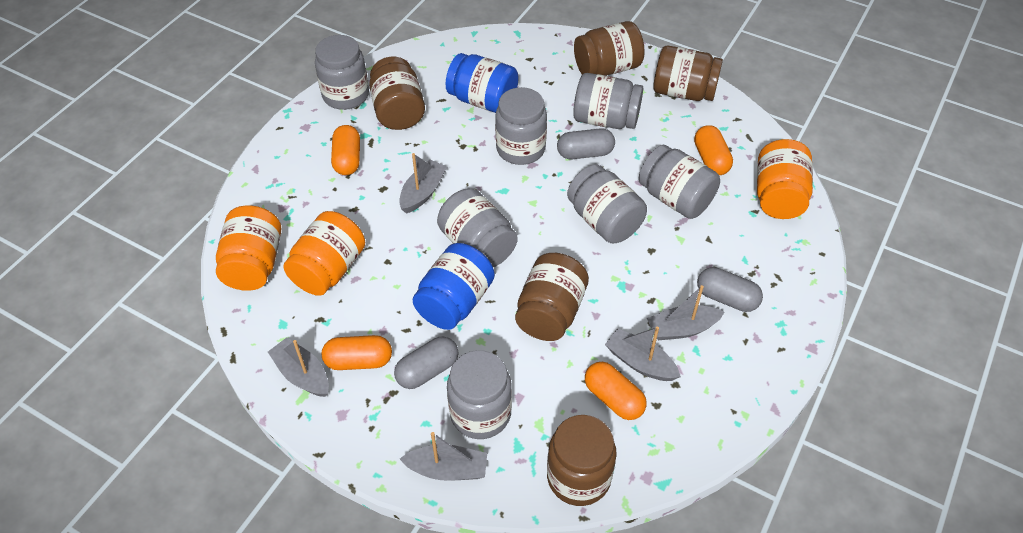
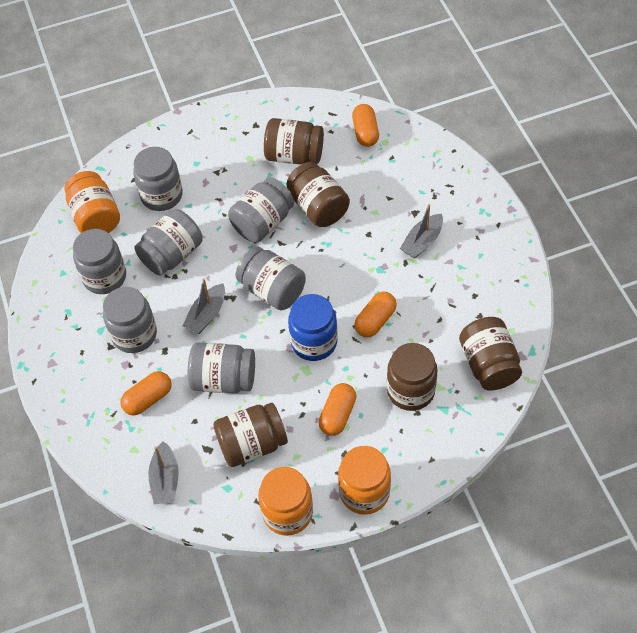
blue jar: [413,243,495,330] [446,53,518,113] = 2 -> [288,294,338,361] = 1
grey boat: [268,337,329,397] [399,153,447,214] [400,432,487,481] [605,327,681,381] [647,285,724,340] = 5 -> [148,441,179,504] [182,278,225,334] [400,204,443,259] = 3
grey capsule: [394,336,459,389] [557,128,615,159] [697,267,763,312] = 3 -> none = 0

